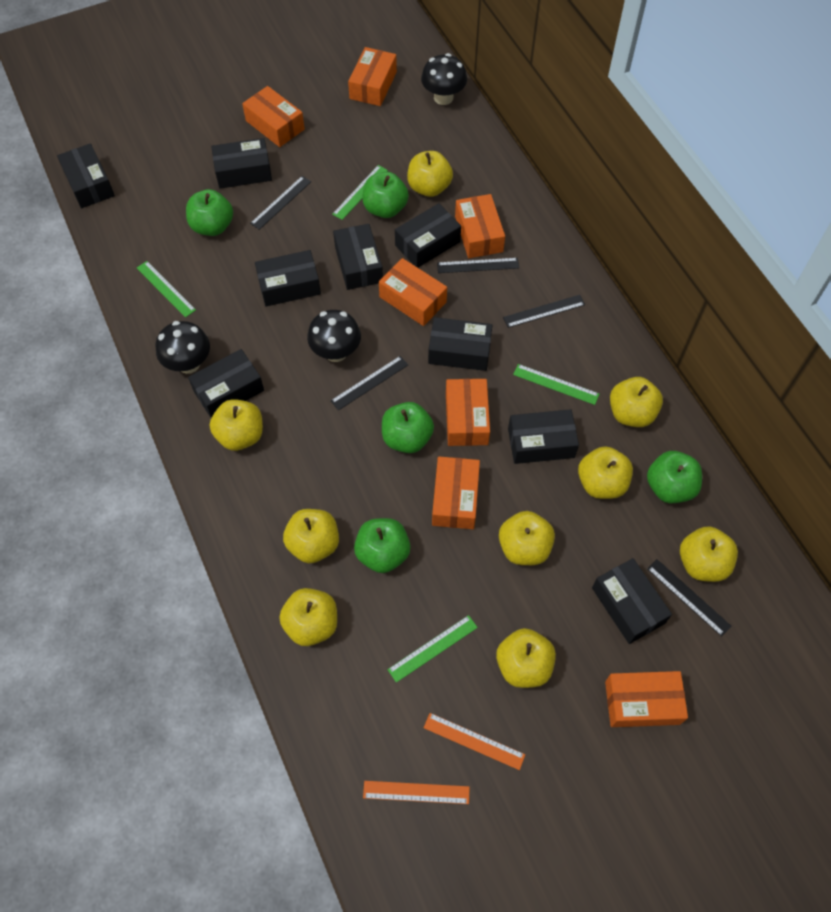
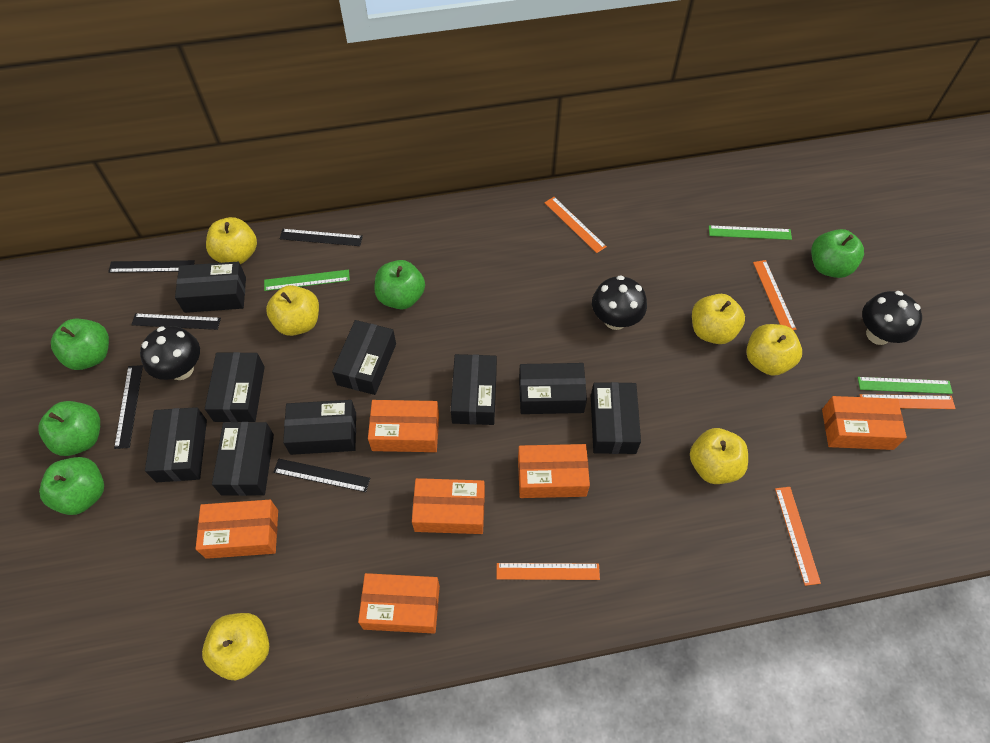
green ruler: [137,261,196,318] [332,165,388,220] [387,615,478,683] [513,364,599,405] = 4 -> [264,270,350,291] [709,225,792,240] [858,377,953,394] = 3
orange box: [242,86,305,147] [348,47,397,106] [379,258,447,326] [432,456,480,529] [446,379,490,446] [455,194,505,258] [605,671,688,727] = 7 -> [196,500,278,559] [358,573,440,634] [368,400,439,452] [412,478,485,534] [518,444,590,498] [822,396,907,450] = 6
orange ruler: [363,781,470,804] [424,713,525,770] = 2 -> [497,563,600,580] [544,197,607,253] [753,260,796,330] [775,487,821,586] [860,394,956,409] = 5
yellow apple: [210,399,263,451] [279,588,337,646] [283,509,339,563] [407,151,453,197] [496,628,556,688] [499,511,555,565] [578,446,633,499] [610,377,663,427] [680,526,738,582] = 9 -> [202,613,269,680] [206,217,257,264] [266,285,319,336] [690,428,748,484] [692,294,745,344] [746,324,802,376] = 6

